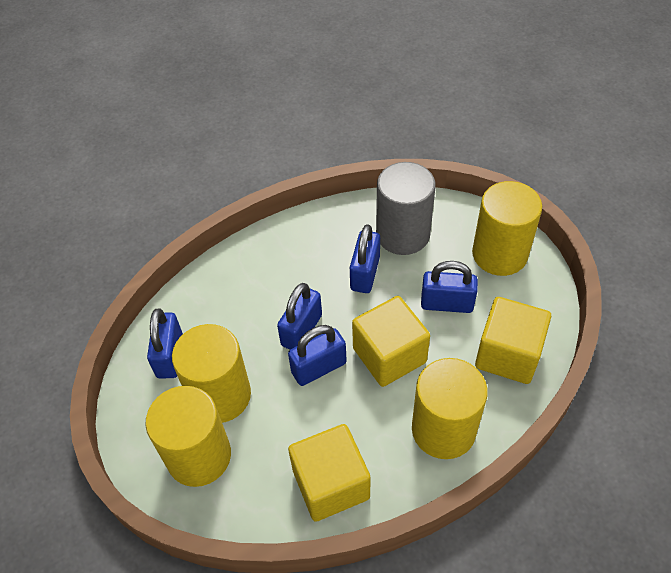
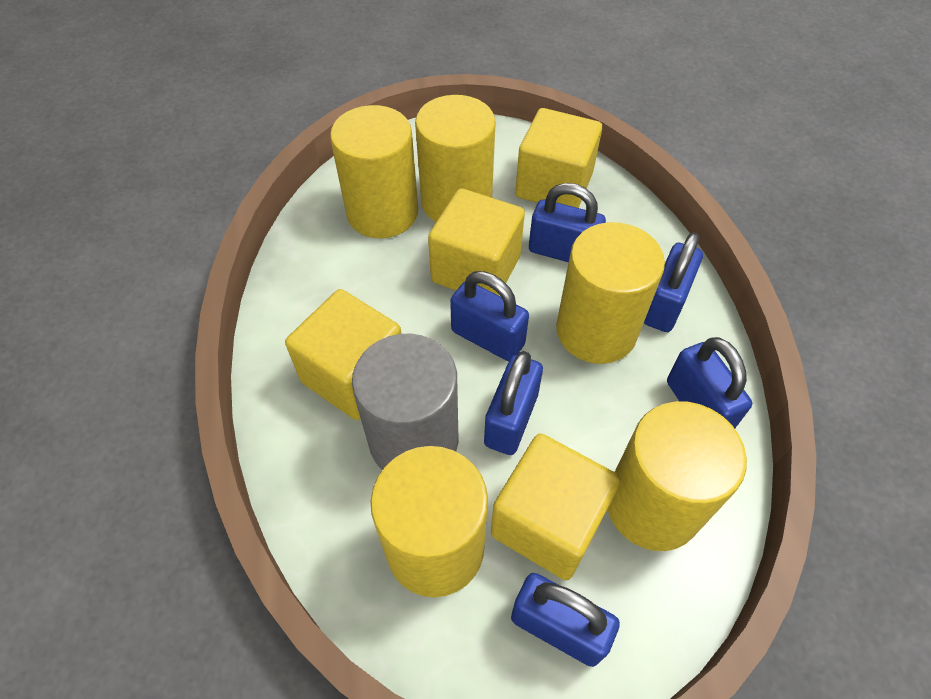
blue padlock: [147,309,183,379] [277,283,322,350] [288,325,347,386] [350,224,380,293] [421,261,478,313] = 5 -> [450,271,529,361] [484,351,543,455] [511,573,620,667] [529,183,606,262] [644,232,703,332] [667,337,752,428] = 6
yellow cube: [288,424,370,522] [352,296,430,387] [475,297,551,384] = 3 -> [285,289,402,420] [428,188,525,295] [491,433,621,580] [515,108,602,208] = 4
yellow cylinder: [145,386,231,487] [172,324,251,423] [412,358,488,459] [472,181,542,276] = 4 -> [330,105,418,238] [371,446,488,597] [415,95,496,222] [556,222,665,364] [608,401,747,551] = 5

